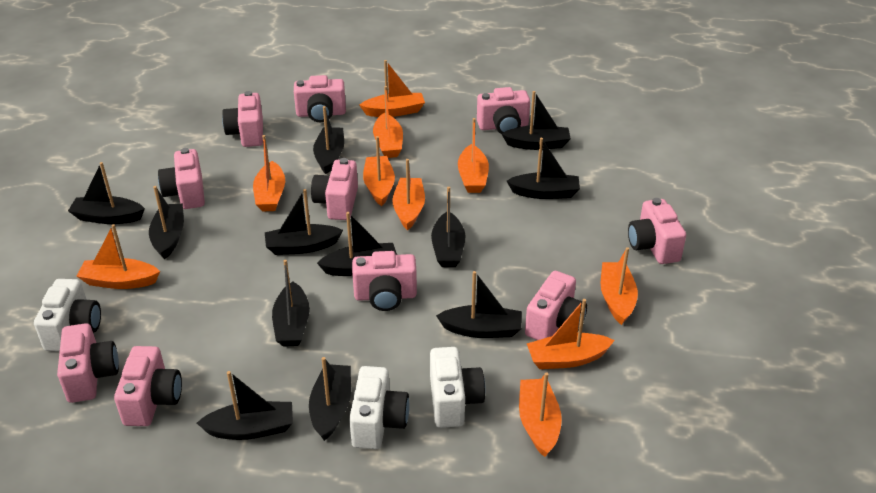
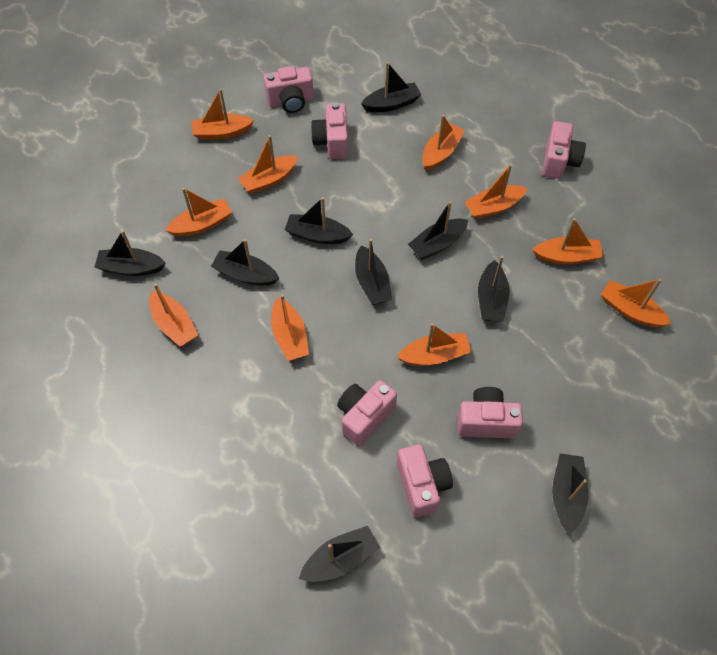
black boat: [68,162,145,224] [149,186,184,259] [197,371,293,440] [265,189,343,255] [272,260,310,347] [309,357,351,441] [313,106,344,174] [317,212,397,276] [431,187,465,267] [436,271,522,338] [502,91,571,150] [507,138,580,199] = 12 -> [95,230,165,276] [211,239,280,286] [285,197,353,244] [299,526,380,582] [355,239,392,305] [361,62,421,112] [408,201,468,260] [478,256,509,322] [552,453,589,534] = 9
pink camera: [57,323,119,403] [114,346,182,426] [158,148,205,209] [222,91,263,147] [294,75,346,122] [311,158,358,220] [352,251,417,311] [477,87,530,134] [525,271,587,340] [628,198,686,264] = 10 -> [264,66,314,113] [311,102,348,159] [337,380,397,446] [397,444,453,517] [457,387,523,438] [542,121,586,179] = 6
white camera: [34,279,101,352] [349,366,410,449] [430,347,486,428] = 3 -> none = 0

